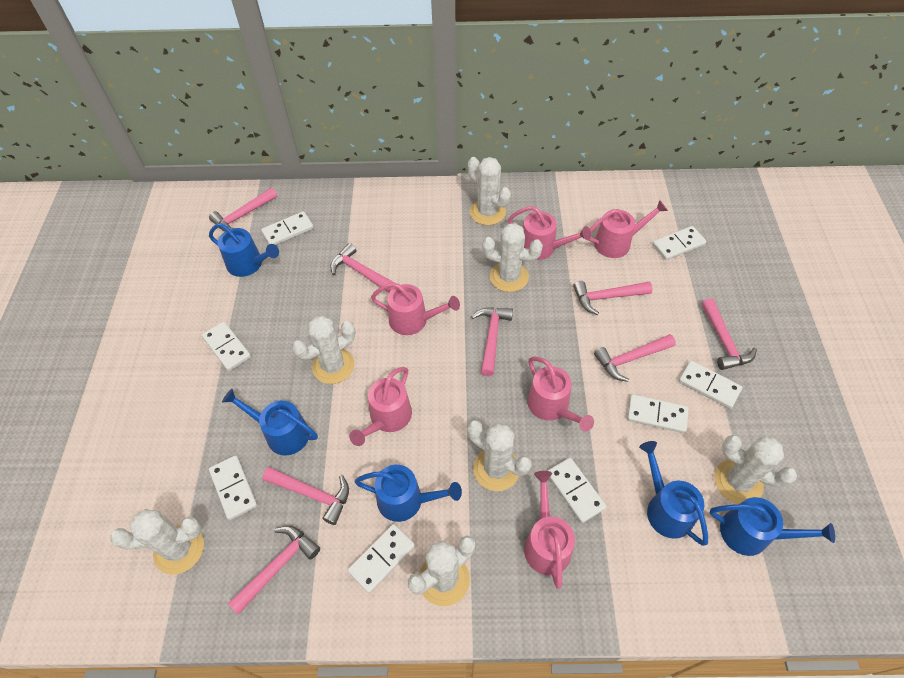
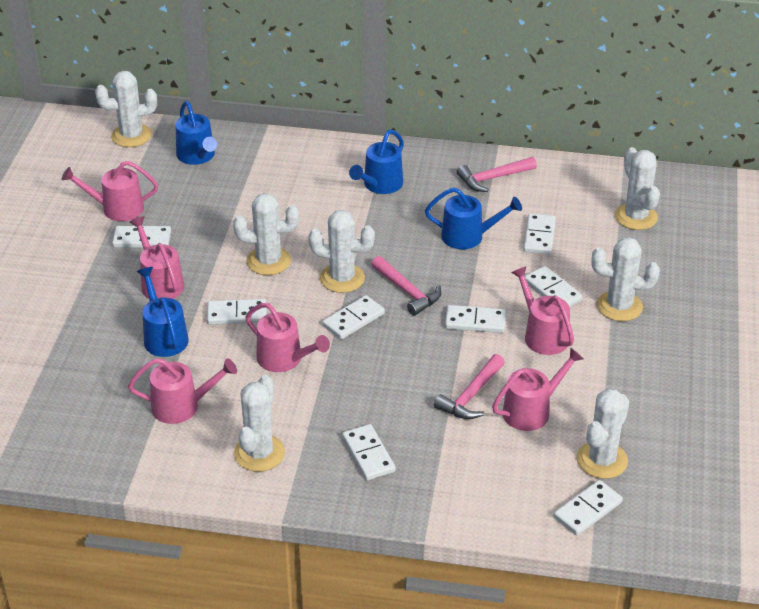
blue watering can: [209,223,279,277] [222,389,318,455] [355,465,462,522] [639,441,708,546] [710,497,835,556] = 5 -> [137,267,189,357] [175,101,217,165] [349,130,404,194] [425,187,522,249] = 4
pink hammer: [209,188,277,231] [228,526,320,615] [262,467,349,525] [330,243,395,293] [471,307,513,376] [573,281,653,315] [594,334,676,382] [702,298,757,370] = 8 -> [371,256,441,316] [434,354,505,419] [457,157,537,192] = 3

